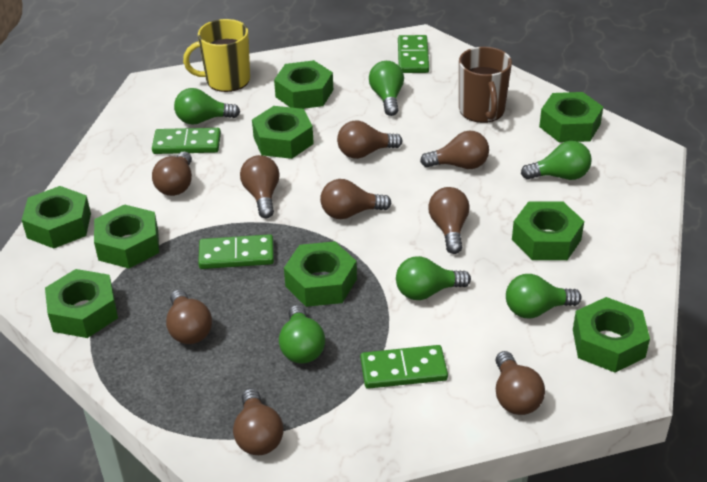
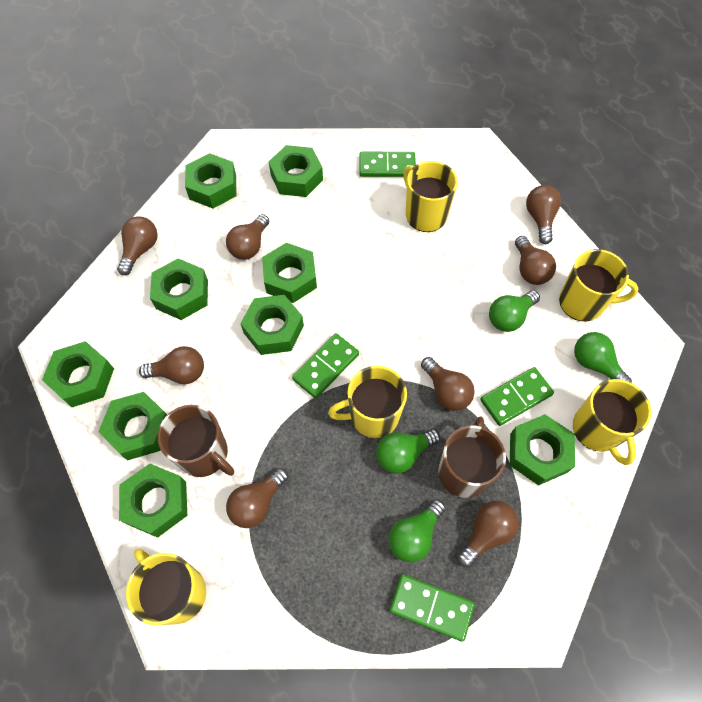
brown light bulb: [152,151,192,196] [166,289,212,344] [233,388,284,455] [240,155,280,218] [320,179,391,219] [337,121,402,159] [420,131,489,169] [428,187,470,254] [495,351,545,415] = 9 -> [117,216,158,275] [139,346,204,384] [226,214,269,260] [226,468,288,528] [421,357,475,411] [458,501,519,568] [515,236,556,285] [526,185,561,244] = 8
brown mug: [459,47,512,123] = 1 -> [158,405,234,477] [438,416,506,498] = 2
green light bulb: [174,88,240,125] [279,305,325,363] [369,61,404,116] [396,256,471,300] [506,274,582,318] [521,141,592,180] = 6 -> [376,429,440,474] [389,499,446,563] [489,290,540,332] [574,332,632,383] = 4
yellow mug: [183,19,250,92] = 1 -> [126,549,206,625] [328,366,407,438] [404,161,458,232] [559,249,638,321] [573,379,651,465] = 5

